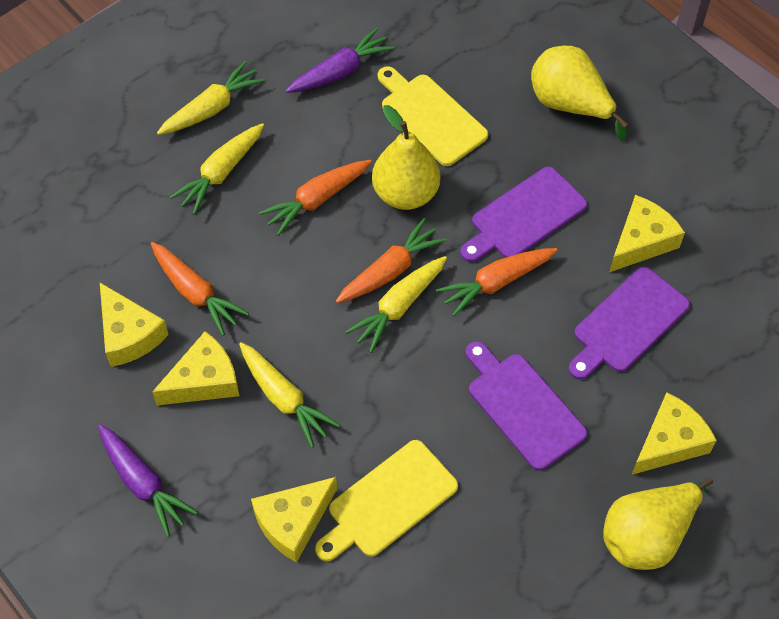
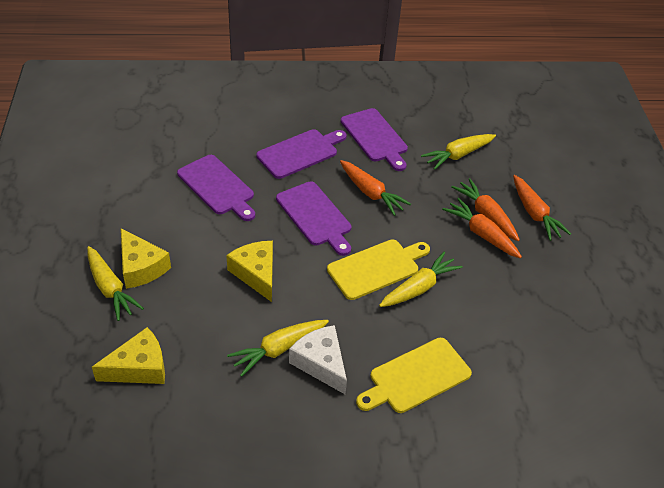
purple carrot: [98,425,198,537] [286,28,395,93] = 2 -> none = 0
purple cutting board: [460,167,587,262] [466,341,587,470] [568,267,690,380] = 3 -> [177,155,255,221] [256,129,347,179] [276,182,351,256] [341,108,408,171] = 4
white cheese: none = 0 -> [289,325,347,394] = 1
yellow cheese: [100,283,169,367] [152,331,239,405] [251,477,337,563] [610,195,685,272] [631,392,717,475] = 5 -> [92,327,165,384] [121,228,171,289] [226,241,273,302] = 3
yellow pear: [372,105,440,210] [531,46,628,141] [603,477,713,570] = 3 -> none = 0

